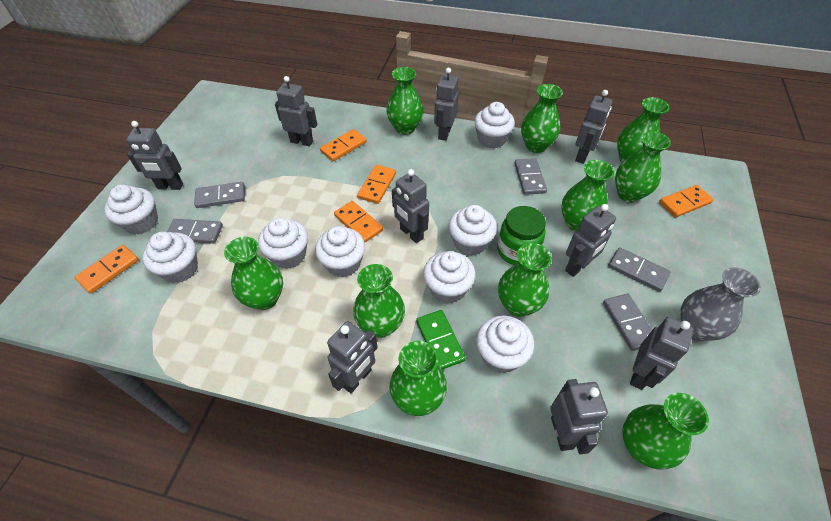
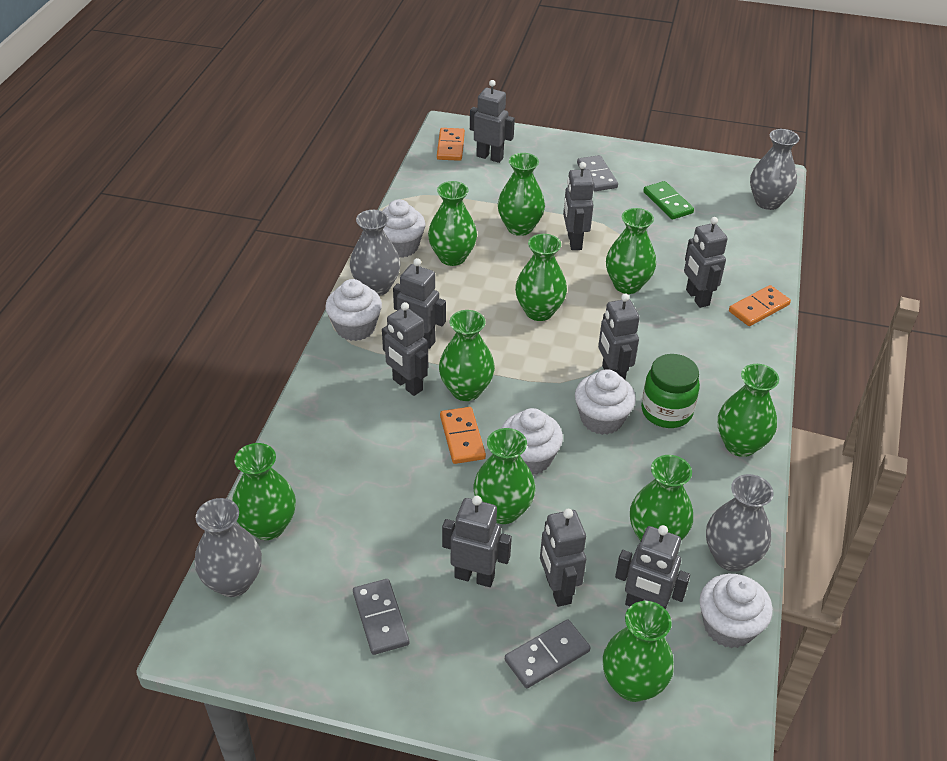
grey domino: [167,219,223,244] [194,182,245,208] [514,158,547,195] [603,294,652,351] [608,247,671,292] = 5 -> [353,579,409,655] [505,619,591,688] [577,155,618,191] = 3
grey vase: [681,267,761,341] = 1 -> [195,498,262,597] [350,210,400,296] [706,474,774,572] [750,129,799,210] = 4
orange domino: [74,245,139,294] [320,129,367,161] [334,201,383,243] [357,165,396,204] [659,185,714,218] = 5 -> [437,128,465,161] [440,407,486,464] [729,285,791,326] = 3
white cupcake: [104,185,158,234] [142,232,198,283] [258,218,308,269] [315,226,365,278] [423,251,476,304] [449,205,497,256] [474,102,515,149] [476,316,534,373] = 8 -> [325,279,382,341] [383,199,425,258] [501,408,563,475] [575,369,636,435] [700,574,773,648] = 5

